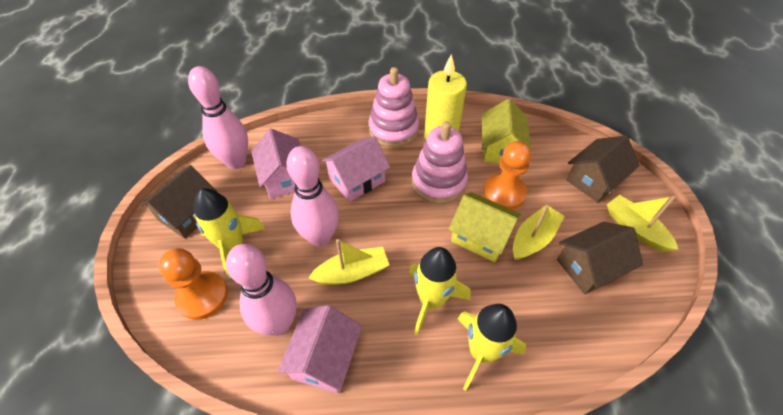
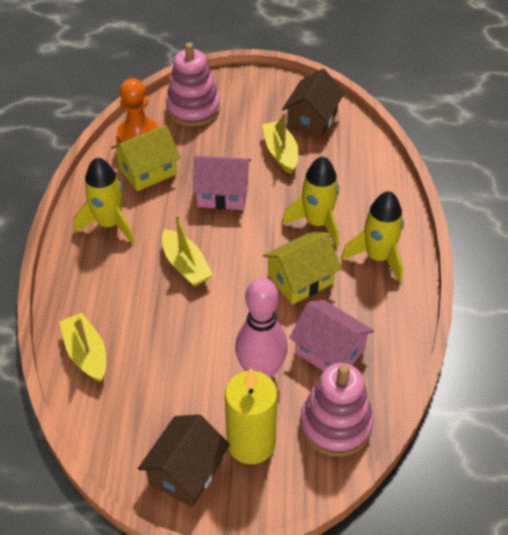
brown house: [140,165,217,239] [557,222,643,295] [566,136,639,202] = 3 -> [138,414,230,507] [282,69,345,138] = 2
orange pawn: [159,248,228,320] [483,141,531,210] = 2 -> [117,78,158,143] = 1
pink bowling pin: [188,66,248,169] [226,244,297,336] [286,146,339,247] = 3 -> [235,277,288,378] = 1
pink house: [251,129,301,199] [277,305,362,393] [321,136,390,202] = 3 -> [192,156,251,210] [289,300,374,371] = 2

